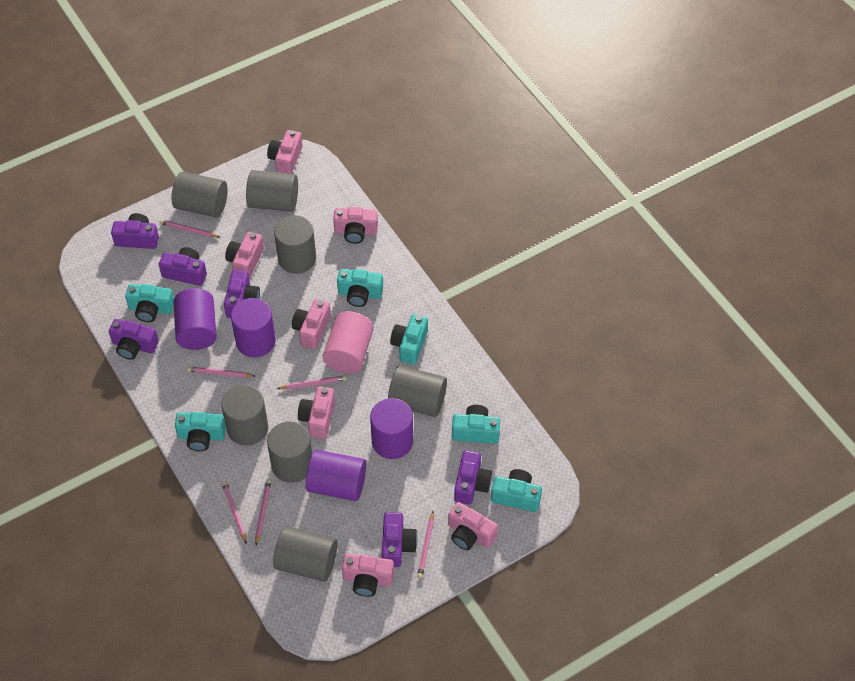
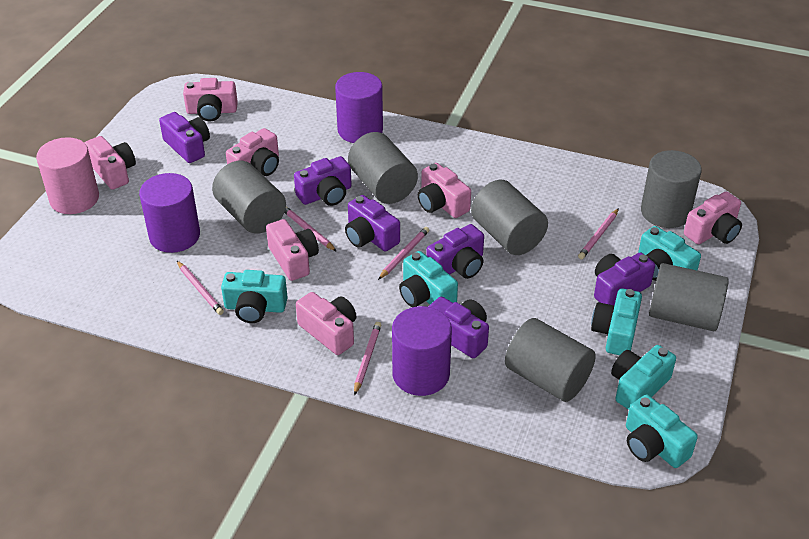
grey cylinder: [171,172,228,217] [221,385,268,446] [246,170,298,212] [267,421,312,483] [273,526,337,582] [274,215,316,274] [388,366,447,417] = 7 -> [212,161,286,234] [348,132,418,204] [471,180,548,255] [505,318,596,402] [641,150,702,228] [649,263,729,331] = 6
pink pencil: [159,219,220,237] [187,366,255,378] [222,481,246,543] [255,479,271,545] [277,375,346,390] [417,512,434,579] = 6 -> [177,261,224,315] [284,206,337,252] [354,322,381,395] [378,227,429,280] [578,208,619,259] = 5
purple cylinder: [173,288,217,350] [231,298,276,357] [306,450,366,501] [370,398,413,459] = 4 -> [139,173,200,253] [335,72,383,143] [392,306,452,396] = 3

